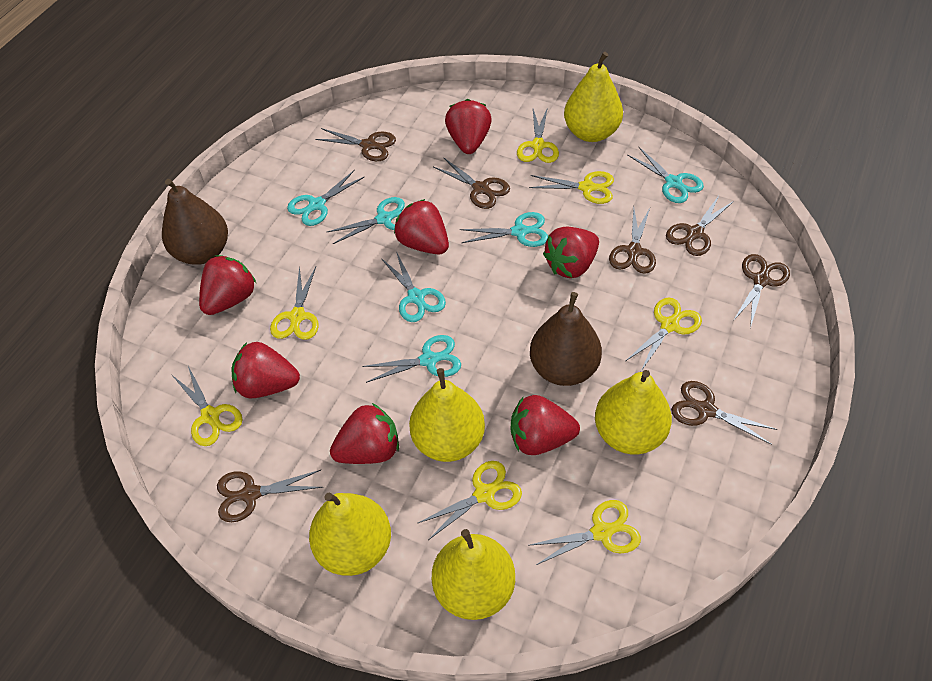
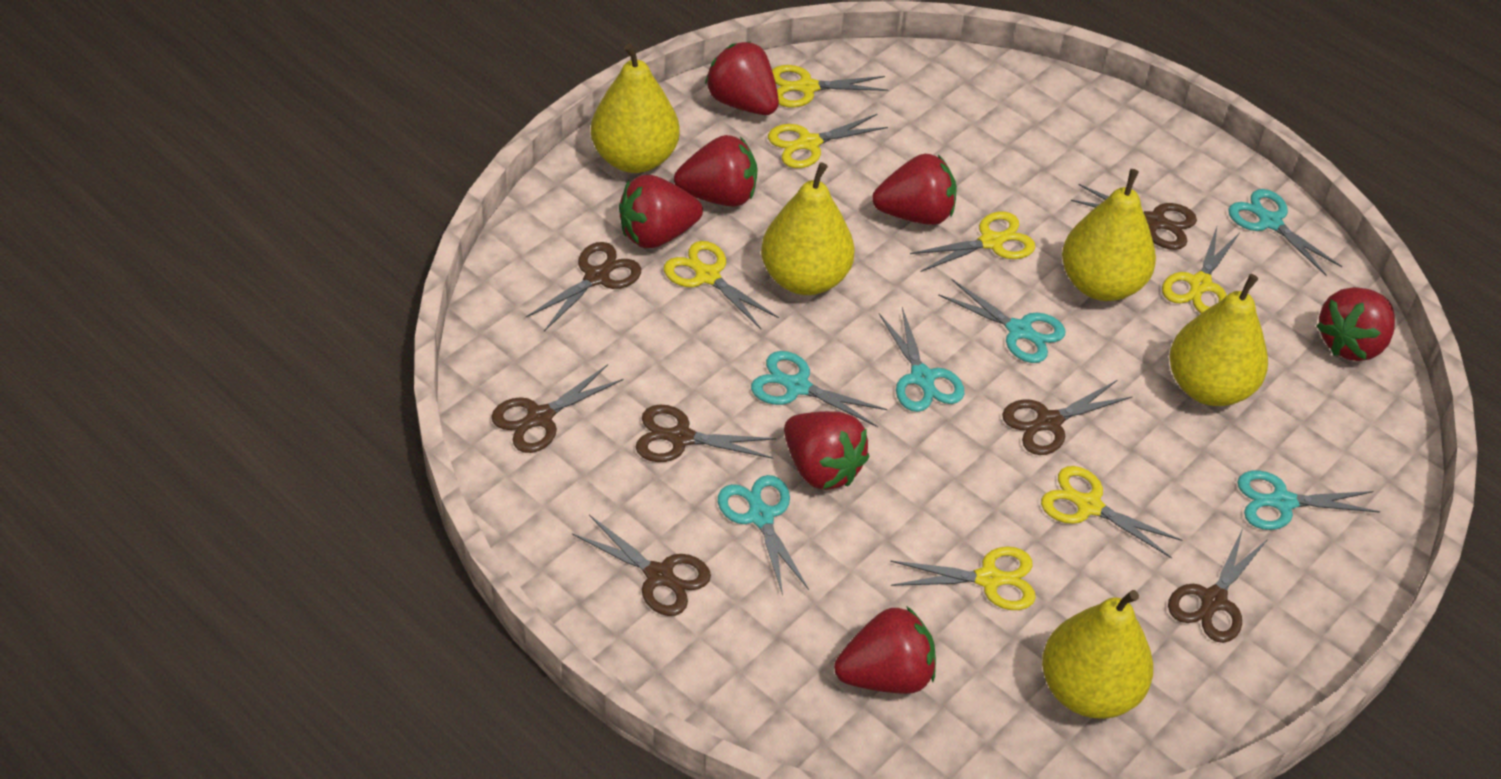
brown pear: [162,179,228,265] [530,292,602,386] = 2 -> none = 0

